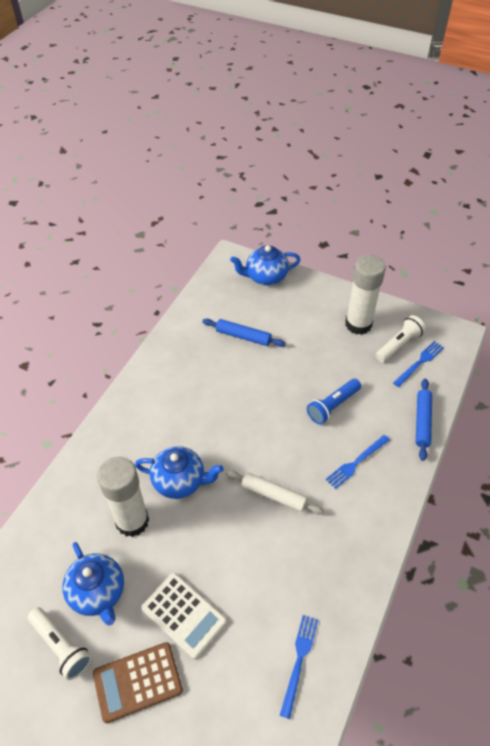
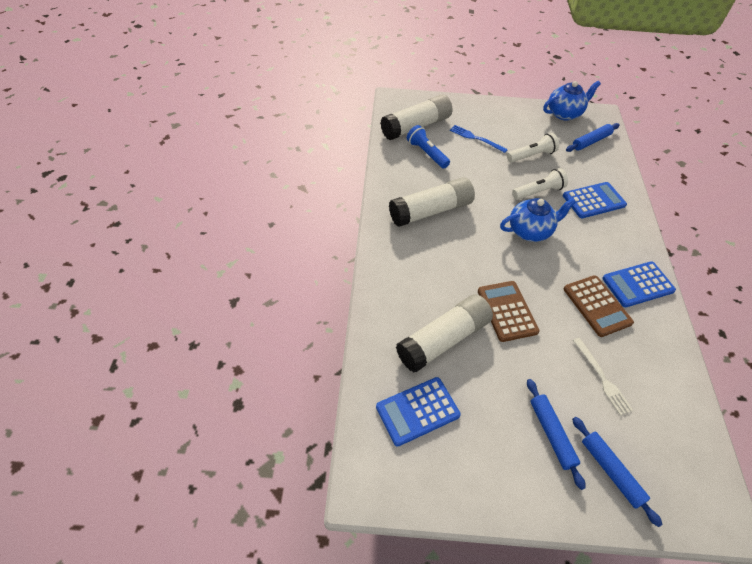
blue calculator: none = 0 -> [376,377,461,447] [563,182,627,218] [602,261,676,308] = 3
blue fork: [280,615,318,719] [326,435,390,489] [393,341,444,387] = 3 -> [450,125,508,153] = 1
blue rolling pin: [203,319,286,347] [416,379,432,461] = 2 -> [527,379,586,490] [566,123,620,152] [572,417,663,527] = 3
blue teapot: [62,542,124,626] [135,446,224,499] [230,245,300,286] = 3 -> [500,198,576,242] [543,81,601,120] = 2
brown calculator: [93,642,183,723] = 1 -> [478,281,540,342] [564,275,634,337] = 2
white calculator: [141,573,227,659] = 1 -> none = 0
white fork: none = 0 -> [573,338,633,416] = 1
white glue stick: [97,457,149,537] [345,255,386,335] = 2 -> [380,94,452,140] [389,177,475,227] [396,294,493,372] = 3
white rolling pin: [226,470,324,515] = 1 -> none = 0

